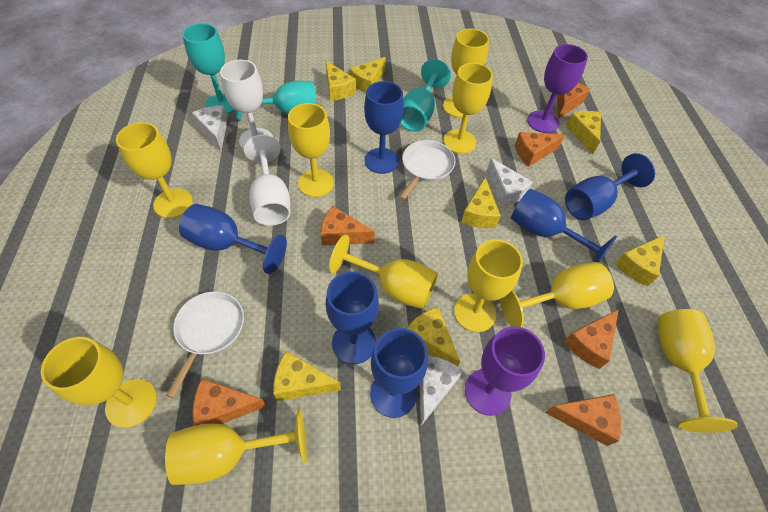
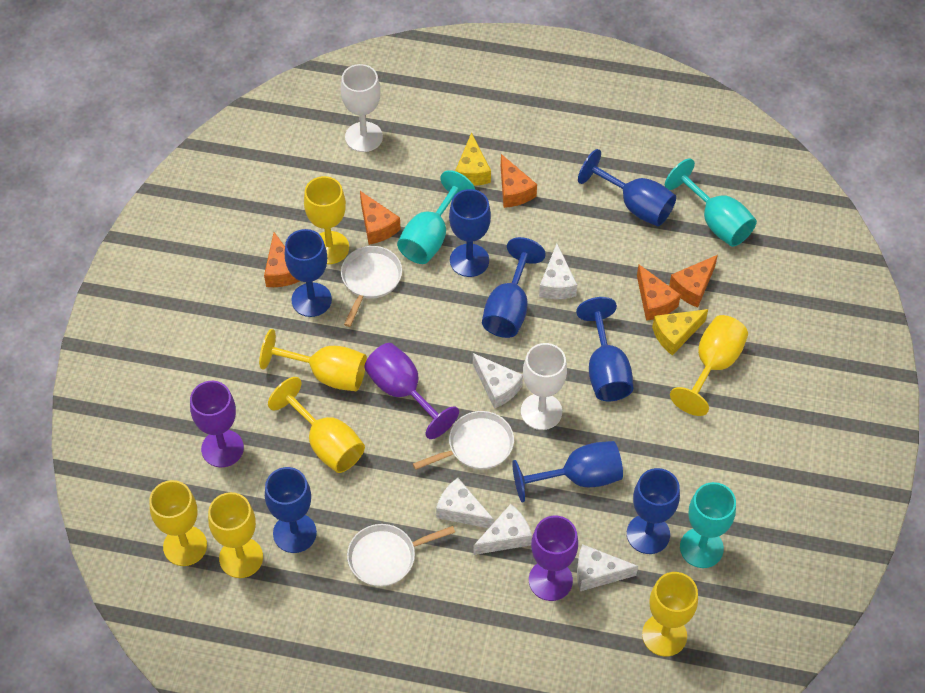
blue goblet: [179,204,287,274] [326,271,379,364] [364,81,404,174] [370,328,428,418] [511,189,617,262] [565,153,655,220] = 6 -> [265,467,317,553] [285,229,332,317] [449,189,491,277] [482,237,546,338] [512,441,623,502] [576,297,633,401] [578,149,676,226] [627,468,680,554] = 8
orange cheese: [192,378,267,426] [320,206,375,246] [515,132,565,167] [545,394,621,446] [557,83,590,119] [564,309,619,369] = 6 -> [264,232,300,287] [360,191,401,245] [501,154,537,208] [637,265,681,321] [669,255,718,307] = 5
purple goblet: [465,326,545,416] [527,44,588,133] = 2 -> [190,381,244,467] [364,343,459,439] [529,516,578,601] = 3
white cheese: [192,106,228,150] [420,355,463,426] [487,158,533,207] = 3 -> [436,478,494,528] [473,353,523,409] [473,504,532,555] [539,244,577,299] [577,544,638,591] = 5
white pan: [166,291,244,398] [399,140,455,200] = 2 -> [341,246,402,327] [347,524,455,587] [413,411,514,470] = 3
yellow cheese: [273,351,341,401] [326,61,356,101] [350,57,386,93] [406,307,460,366] [461,177,501,228] [566,111,601,155] [615,235,665,286] = 7 -> [455,132,491,186] [652,309,708,355] = 2
yellow goblet: [41,337,157,428] [116,122,193,218] [165,408,307,485] [288,103,334,197] [329,235,438,310] [443,29,489,118] [443,63,493,154] [454,239,523,332] [499,262,614,327] [658,309,738,433] = 10 -> [149,480,207,566] [208,492,263,578] [259,329,367,391] [268,377,365,473] [304,176,349,264] [642,572,698,656] [670,315,748,416] = 7

